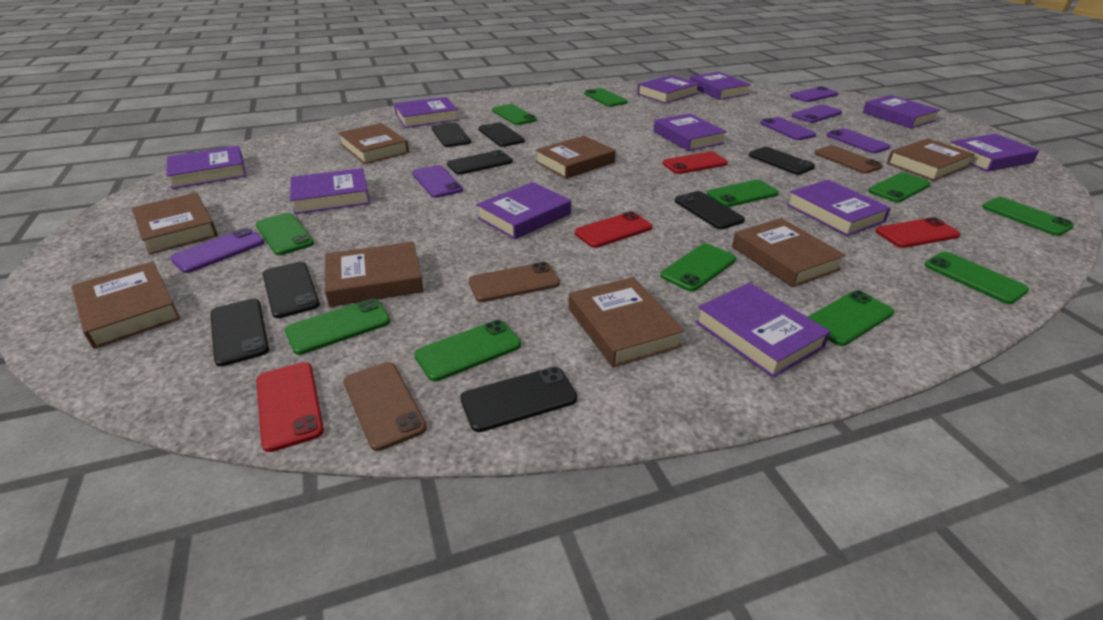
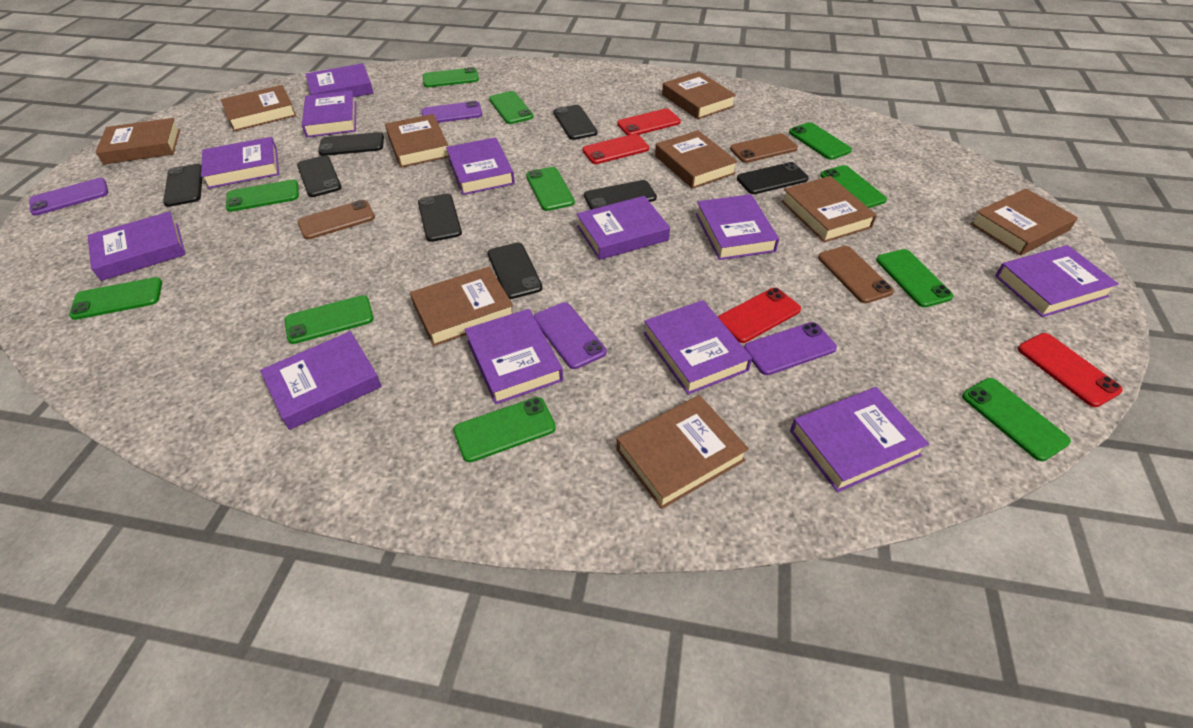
brown book: [72,261,180,349] [132,193,218,255] [325,242,424,307] [338,123,409,164] [535,136,616,179] [569,277,685,367] [732,218,846,287] [887,138,975,181] = 8 -> [96,118,180,164] [221,85,296,131] [385,114,449,168] [410,267,513,346] [617,395,749,509] [655,130,738,189] [662,72,736,119] [781,176,877,243] [970,189,1078,256] = 9
purple book: [166,146,246,189] [290,168,370,214] [394,97,459,128] [476,182,571,240] [637,75,699,104] [654,113,727,151] [690,72,751,100] [695,283,831,378] [787,180,891,236] [863,95,940,129] [950,134,1039,172] = 11 -> [88,211,186,281] [201,137,279,189] [260,331,382,430] [302,90,356,137] [306,63,374,97] [446,137,515,195] [464,309,563,405] [577,196,670,260] [644,300,752,395] [696,194,779,260] [790,387,929,492] [995,245,1119,317] = 12
purple phone: [170,228,264,273] [412,165,463,198] [760,117,816,140] [790,86,838,102] [792,105,842,123] [826,128,890,153] = 6 -> [29,178,108,216] [421,101,482,123] [534,302,606,369] [744,322,837,375] = 4

